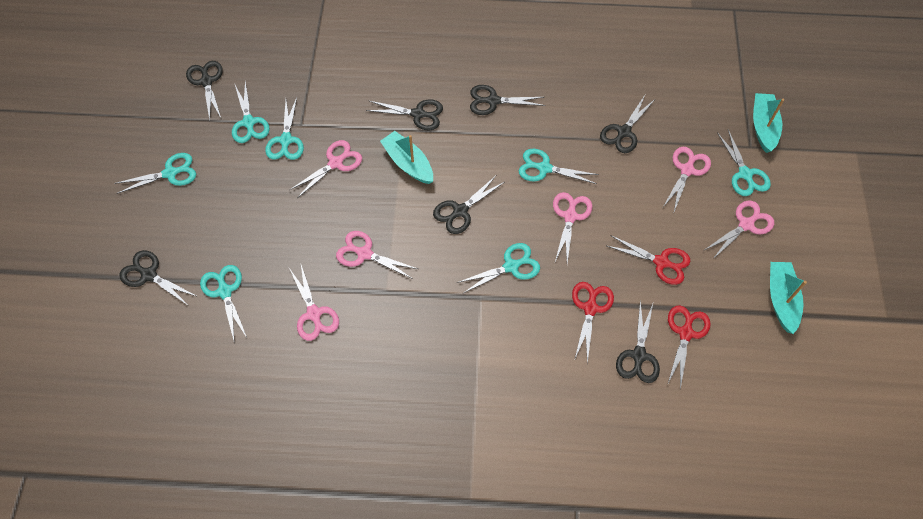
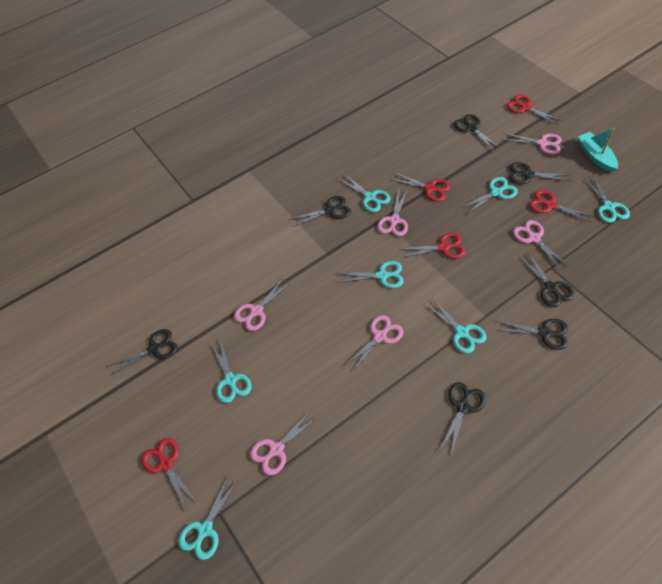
red scissors: [572,282,614,364] [607,235,690,285] [667,305,711,390] = 3 -> [141,438,196,510] [390,172,450,202] [401,233,466,258] [507,95,562,125] [529,190,595,223] = 5
turquoise boat: [380,131,433,184] [753,93,784,153] [770,262,807,334] = 3 -> [578,128,618,172] = 1

